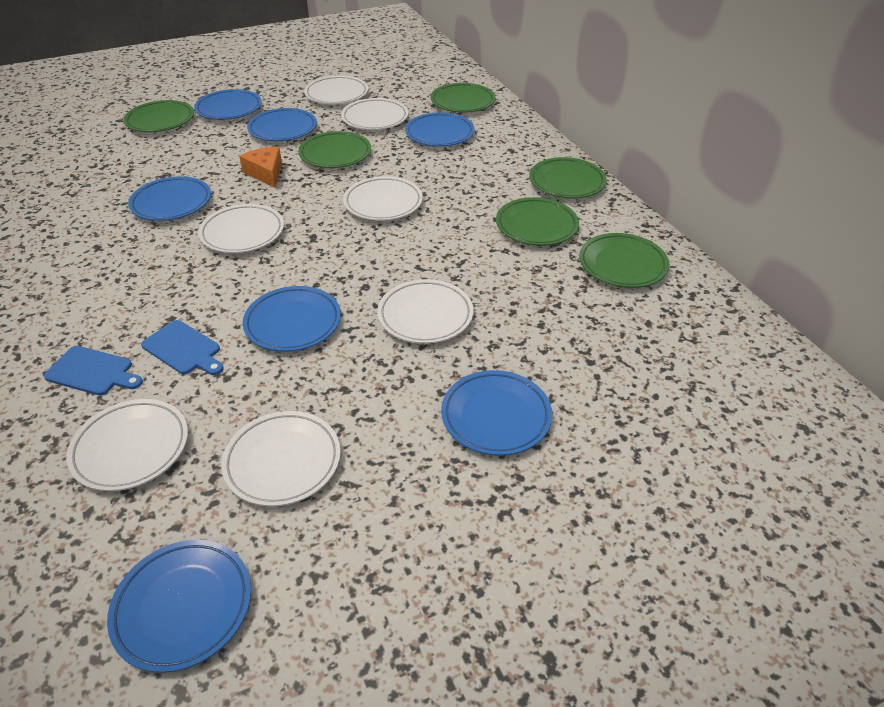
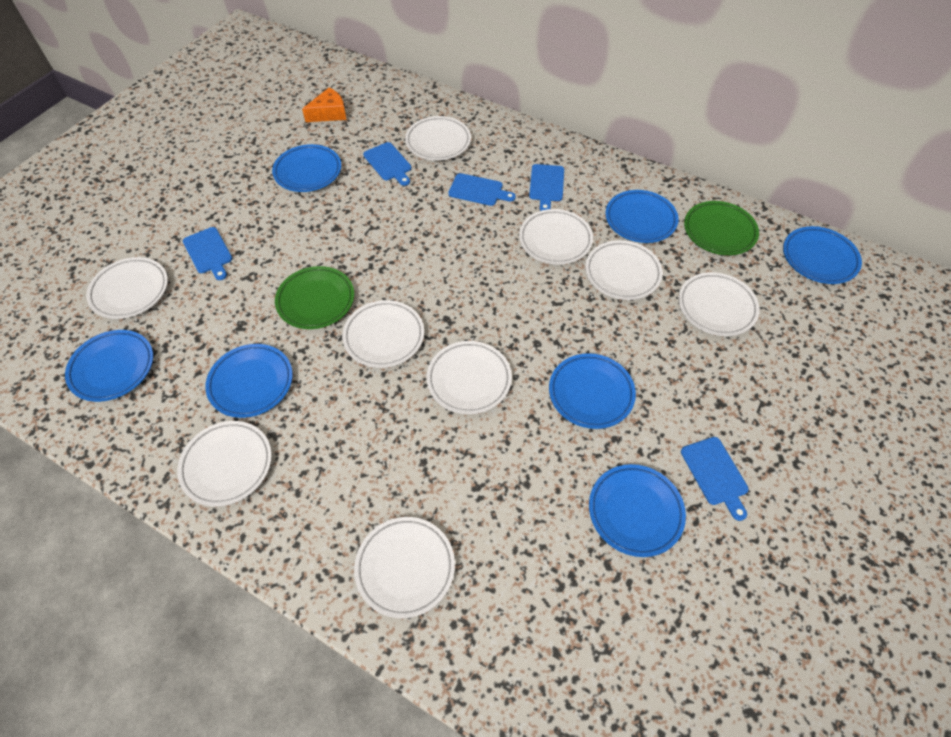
blue cutting board: [44,346,143,396] [141,320,224,375] = 2 -> [183,227,232,280] [363,142,411,186] [448,173,516,206] [529,164,564,211] [681,437,749,521] = 5
green plate: [124,100,194,132] [298,131,371,168] [431,83,495,113] [496,197,579,246] [529,157,607,199] [579,233,669,288] = 6 -> [275,266,354,329] [684,201,759,255] = 2
white plate: [67,399,188,491] [198,204,284,253] [221,411,341,507] [304,76,368,104] [341,98,408,130] [343,176,423,221] [377,279,473,344] = 7 -> [86,257,168,319] [177,421,272,507] [342,300,424,368] [354,517,455,618] [405,116,471,161] [426,341,512,414] [519,209,593,265] [585,240,663,300] [678,272,760,336] = 9

